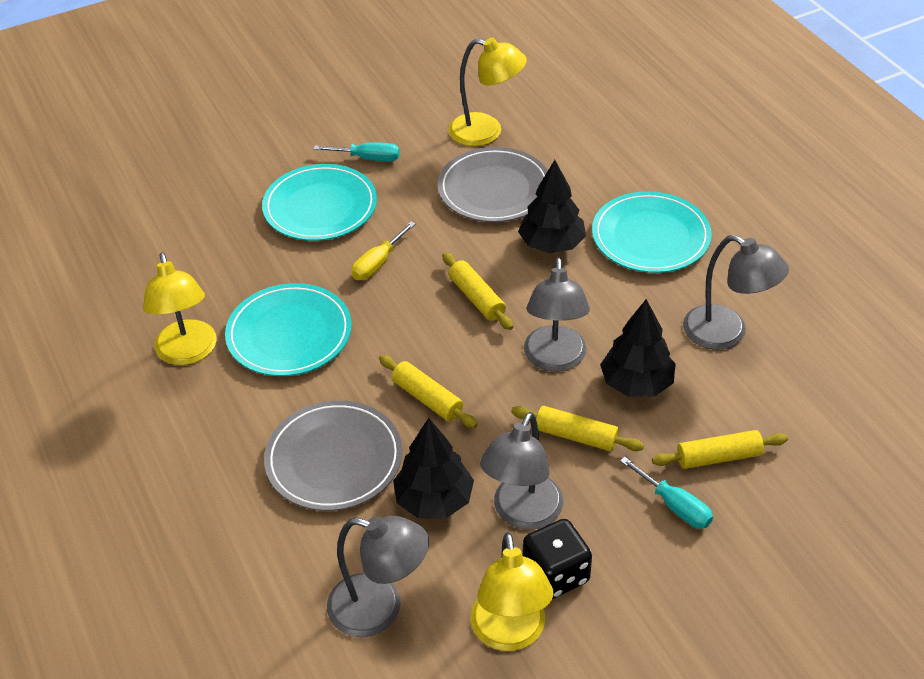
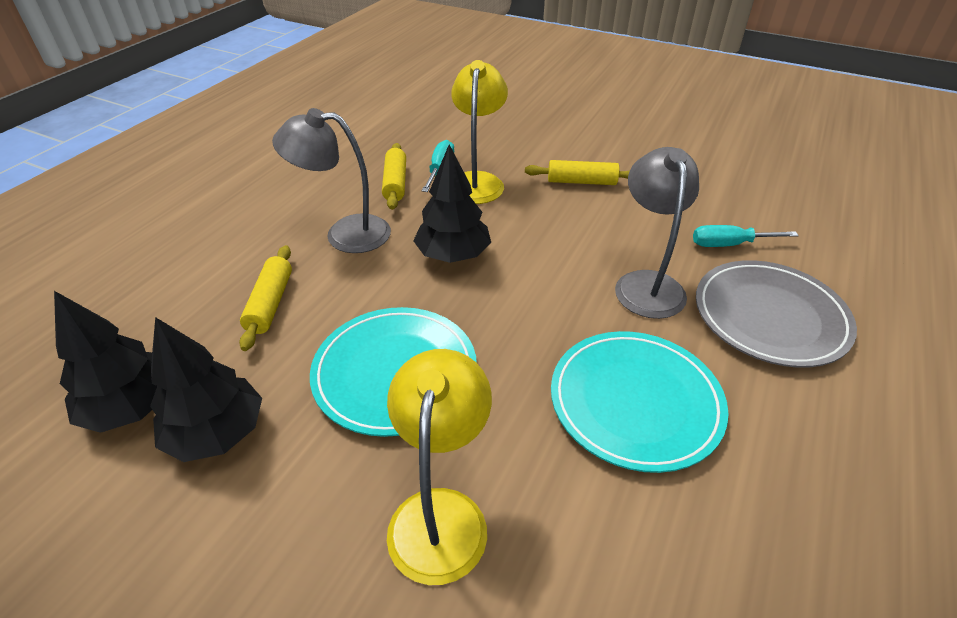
black dice: [523,519,592,599] = 1 -> none = 0
grey lamp: [327,516,429,637] [480,412,563,529] [524,257,590,372] [683,235,789,350] = 4 -> [272,108,391,253] [615,147,699,319] = 2
grey plate: [264,400,402,511] [438,147,548,222] = 2 -> [696,260,857,368] = 1
turquoise plate: [225,283,352,376] [262,164,377,241] [592,191,712,273] = 3 -> [310,307,477,437] [551,331,729,473] = 2
yellow lamp: [143,252,217,365] [448,38,527,146] [471,532,554,651] = 3 -> [387,349,492,585] [451,60,508,204] = 2
yellow rolling pin: [379,355,478,428] [442,252,513,330] [511,406,644,451] [652,430,788,469] = 4 -> [239,245,292,351] [382,143,406,210] [525,160,630,185] = 3
yellow screwdriver: [351,222,416,280] = 1 -> none = 0

